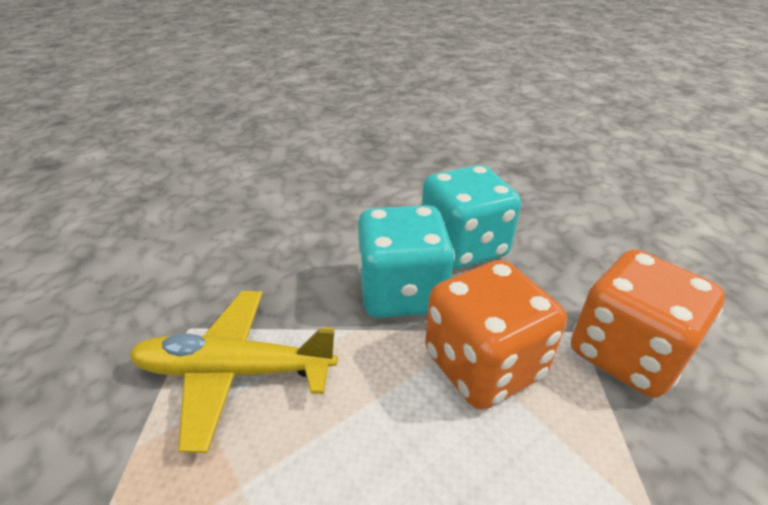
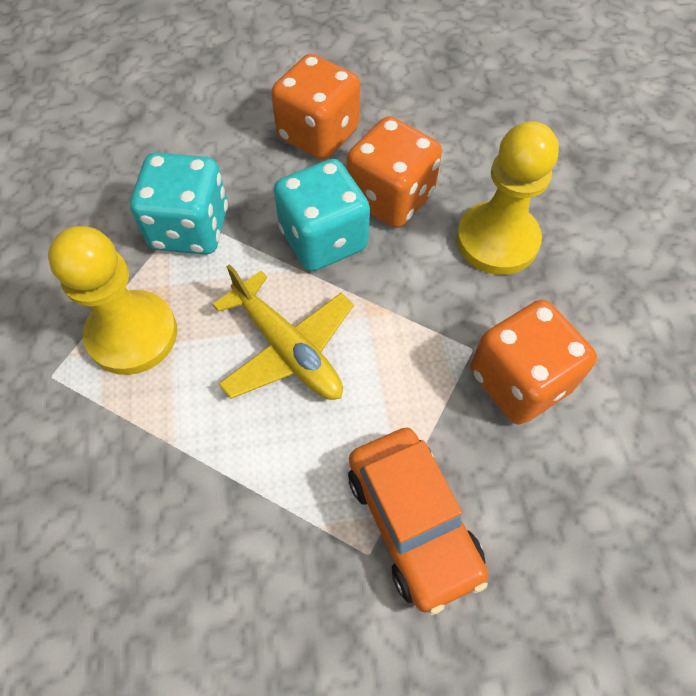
orange car: none = 0 -> [348,428,488,615] = 1
orange dice: [425,260,567,410] [571,249,725,398] = 2 -> [271,54,360,160] [347,116,442,228] [471,300,597,425] = 3
yellow pawn: none = 0 -> [48,226,177,375] [456,121,559,275] = 2

